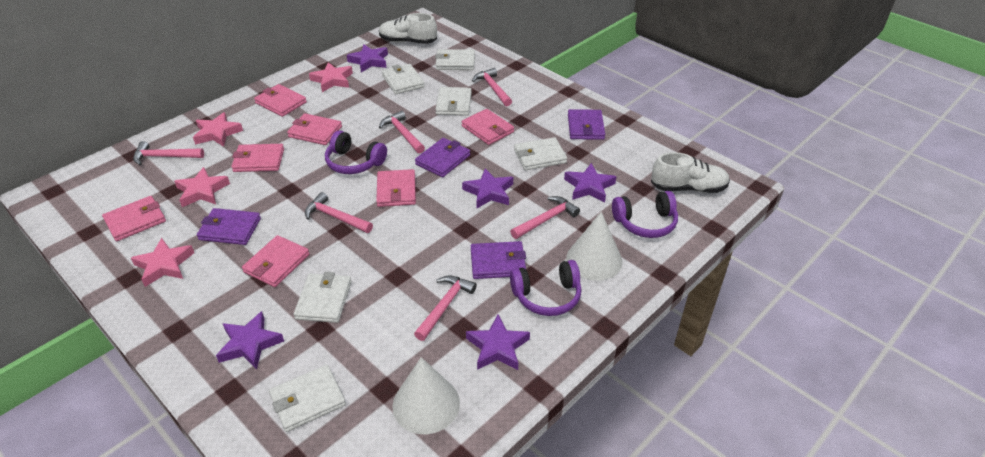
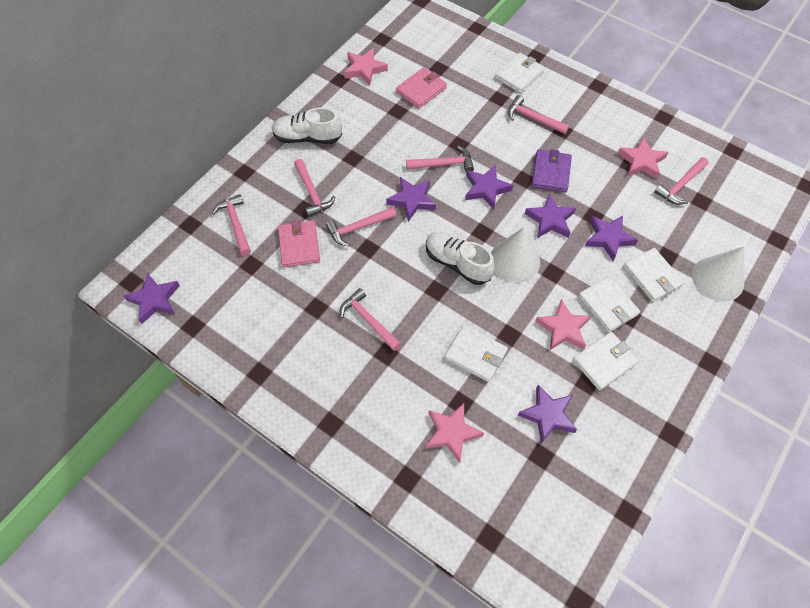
pink hammer: [133,141,204,165] [305,192,373,233] [379,111,425,154] [414,276,477,341] [472,68,512,106] [510,196,580,239] = 6 -> [212,194,251,256] [294,159,335,217] [326,207,396,246] [340,288,401,351] [406,145,474,172] [508,95,569,134] [654,157,709,205] = 7
pink wallet: [102,196,166,241] [231,144,284,172] [242,235,310,287] [254,84,307,117] [287,113,342,145] [376,169,416,207] [462,109,514,145] = 7 -> [278,220,320,267] [396,67,447,109] = 2
purple headphones: [325,130,387,174] [510,260,581,316] [612,191,678,238] = 3 -> none = 0
purple star: [216,311,284,369] [347,44,388,72] [462,168,513,208] [466,314,530,370] [564,163,616,203] = 5 -> [124,273,180,324] [386,177,436,222] [465,165,513,209] [518,385,577,444] [525,194,576,238] [585,215,638,261] = 6
purple wallet: [197,208,261,245] [415,138,470,177] [471,241,526,279] [568,109,605,140] = 4 -> [532,149,572,192] = 1
white wallet: [269,365,346,432] [294,272,352,323] [382,64,425,94] [435,49,475,70] [435,87,472,116] [514,137,567,170] = 6 -> [445,325,508,382] [495,52,545,93] [573,332,639,391] [578,276,640,333] [623,248,684,302] = 5

